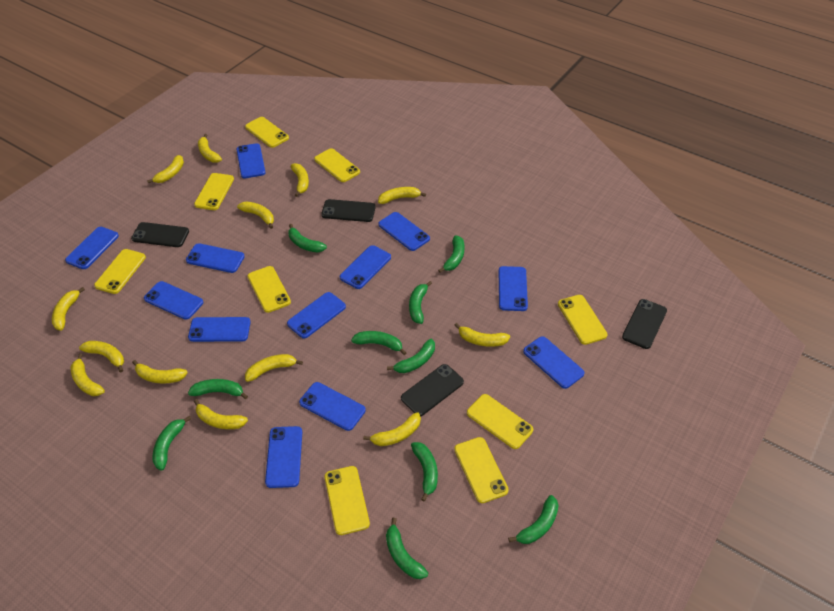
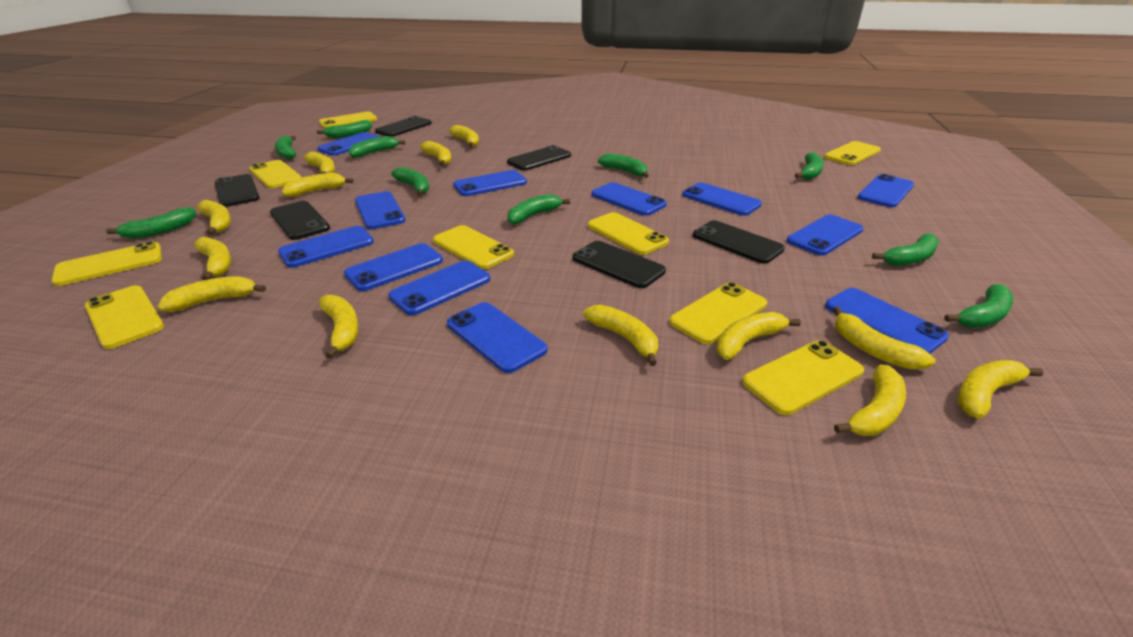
black phone: [131,222,189,247] [321,199,376,222] [401,364,464,416] [622,299,667,349] = 4 -> [215,174,260,207] [270,201,330,240] [375,116,432,137] [507,145,571,171] [572,241,666,288] [693,220,785,264] = 6

